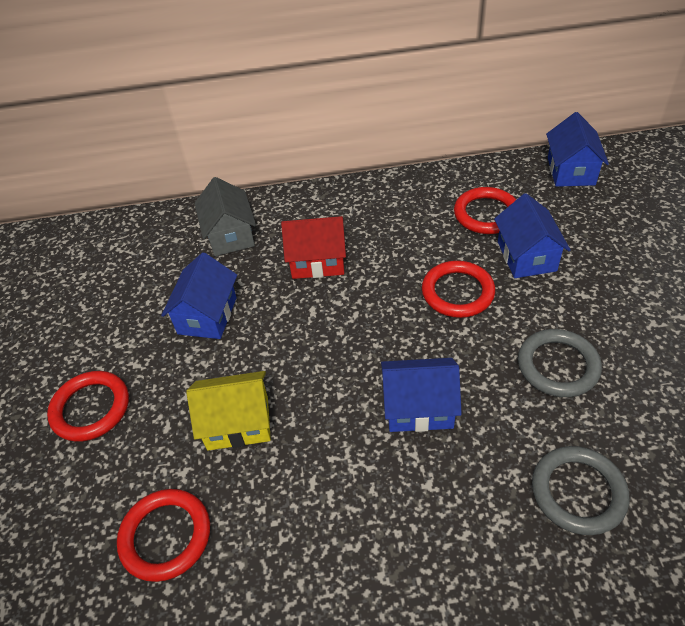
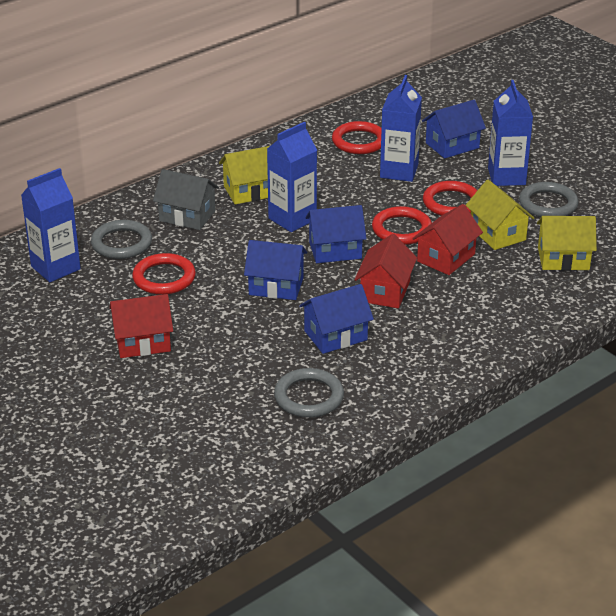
blue carton: none = 0 -> [21,168,81,282] [267,122,317,232] [380,75,422,182] [488,80,533,186] = 4
grey ring: [518,329,602,397] [532,446,629,535] = 2 -> [91,220,152,259] [274,368,344,418] [519,182,578,217] = 3
red house: [281,216,346,279] = 1 -> [109,294,173,358] [354,234,417,308] [412,204,483,275] = 3
yellow house: [186,371,271,451] = 1 -> [219,146,270,204] [465,180,534,250] [537,216,597,271] = 3

